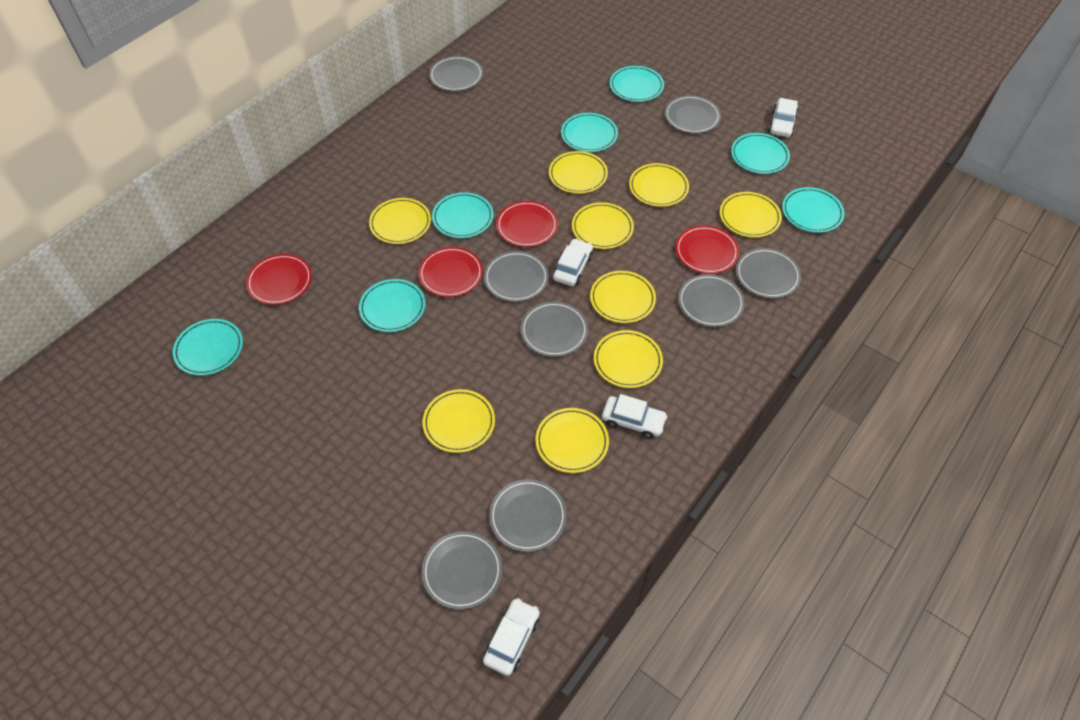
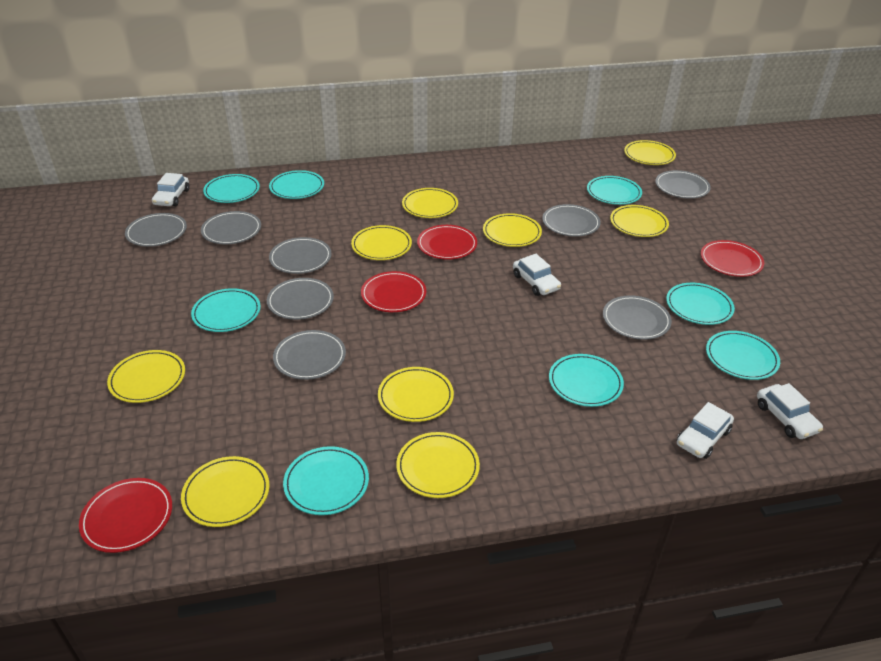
turquoise plate: [173,319,243,376] [359,279,425,332] [432,192,493,238] [561,113,618,152] [610,66,664,102] [731,133,790,174] [782,187,844,233] = 7 -> [191,288,261,332] [203,174,260,203] [269,170,324,199] [283,446,369,515] [549,354,624,407] [587,176,642,205] [666,283,735,325] [706,331,780,380] = 8

